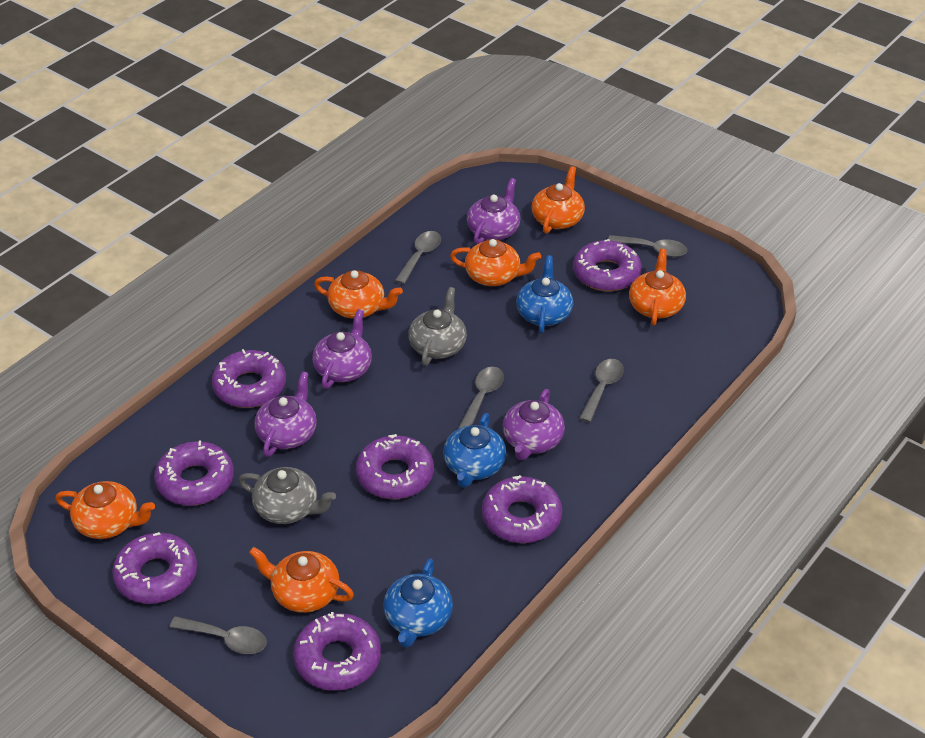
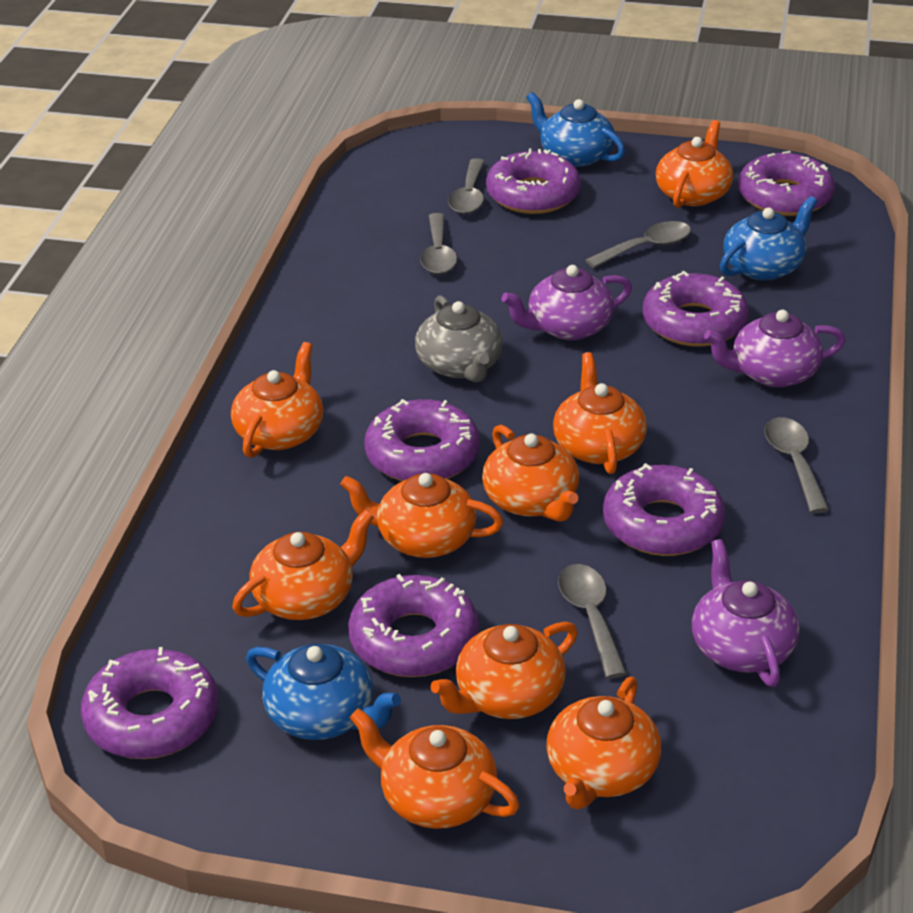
grey teapot: [238,467,336,524] [408,287,467,366] = 2 -> [415,295,503,383] = 1
orange teapot: [55,481,155,539] [249,547,354,613] [314,270,403,319] [450,239,541,286] [532,166,585,234] [629,249,686,325] = 6 -> [231,342,324,458] [232,510,374,620] [340,473,503,558] [349,708,520,829] [431,622,578,719] [482,425,579,522] [546,677,661,810] [553,352,647,474] [656,120,733,208] = 9
purple teapot: [254,371,317,457] [312,309,372,389] [467,178,520,244] [503,389,565,460] = 4 -> [502,265,632,340] [692,539,800,687] [704,310,846,387] = 3

